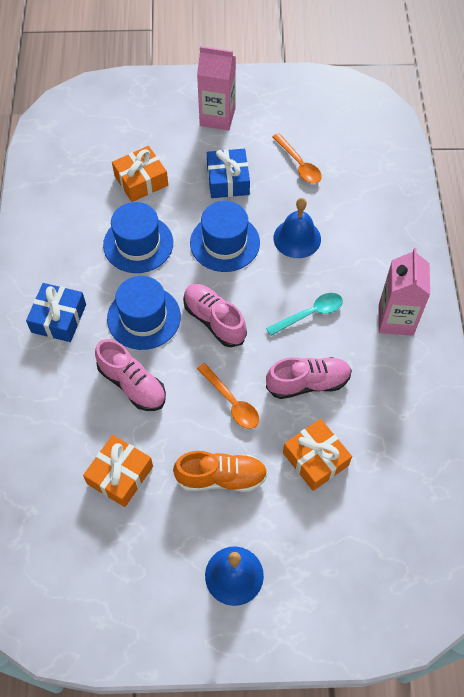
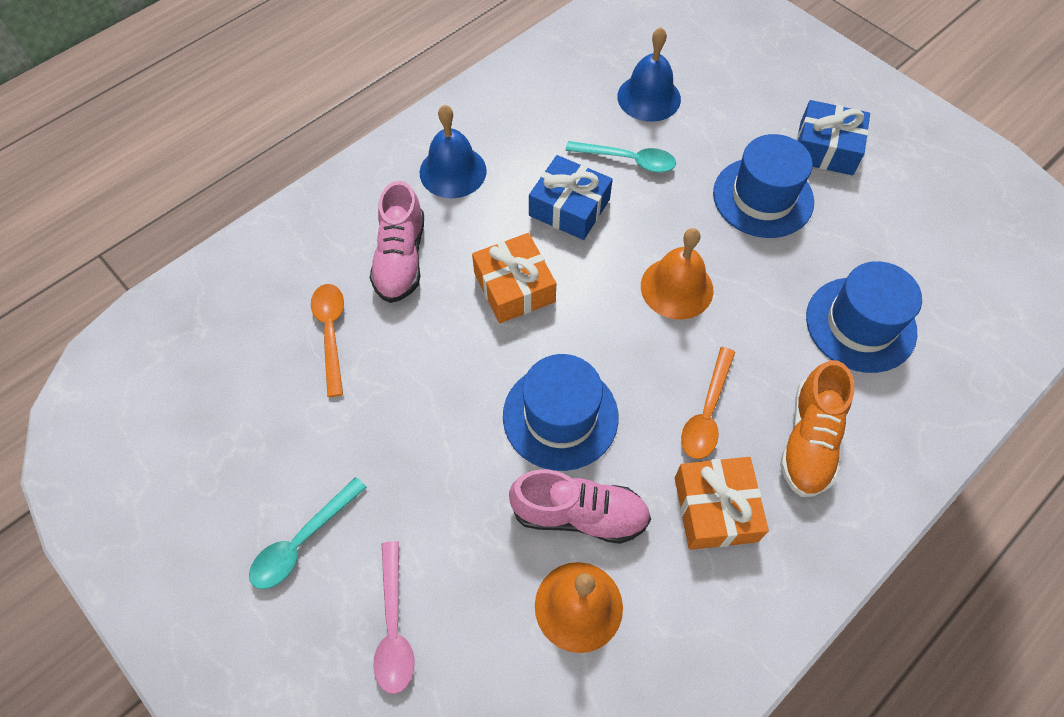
orange bell: none = 0 -> [535,562,623,653] [641,228,713,320] = 2
orange gift: [83,435,153,507] [112,146,168,202] [283,419,352,491] = 3 -> [472,233,556,323] [675,457,769,550] = 2
pink carton: [197,46,236,131] [379,248,430,336] = 2 -> none = 0
pink shoe: [95,339,166,411] [183,284,247,347] [266,357,352,399] = 3 -> [370,181,424,303] [509,469,651,544] = 2
pink spoon: none = 0 -> [373,541,415,694] = 1
turquoise spoon: [266,293,343,336] = 1 -> [249,477,367,589] [565,141,676,173] = 2

